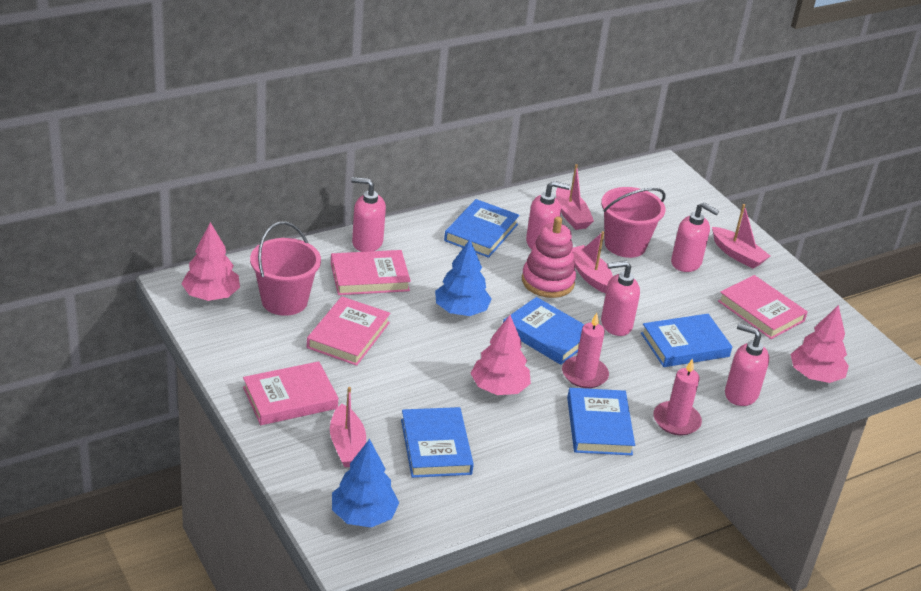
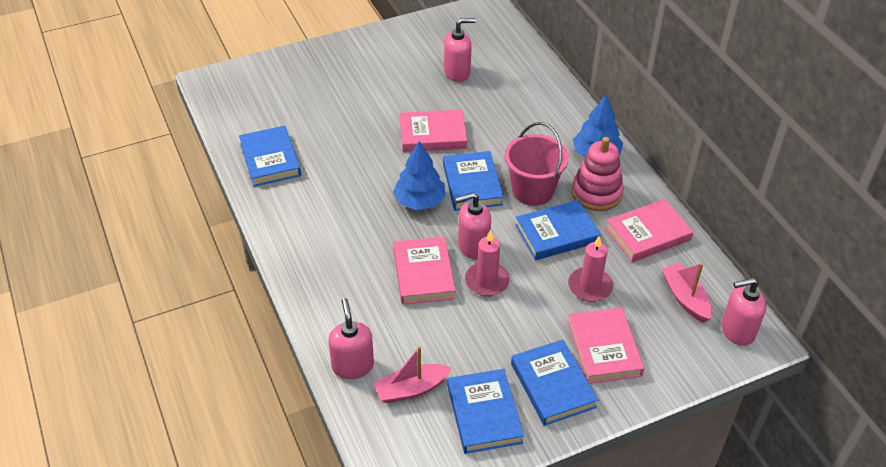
pink boat: [330,387,366,467] [556,164,594,230] [572,231,613,293] [712,204,770,269] = 4 -> [373,346,452,403] [662,263,712,323] = 2
pink bucket: [250,222,321,316] [601,187,666,258] = 2 -> [504,122,569,206] = 1
pink soap dispenser: [351,177,386,252] [526,181,570,249] [601,261,640,336] [671,202,719,272] [725,323,769,406] = 5 -> [328,298,374,379] [444,18,476,82] [455,193,491,259] [721,278,767,346] = 4
pink tree: [182,222,240,301] [470,315,531,395] [790,305,849,383] = 3 -> none = 0

